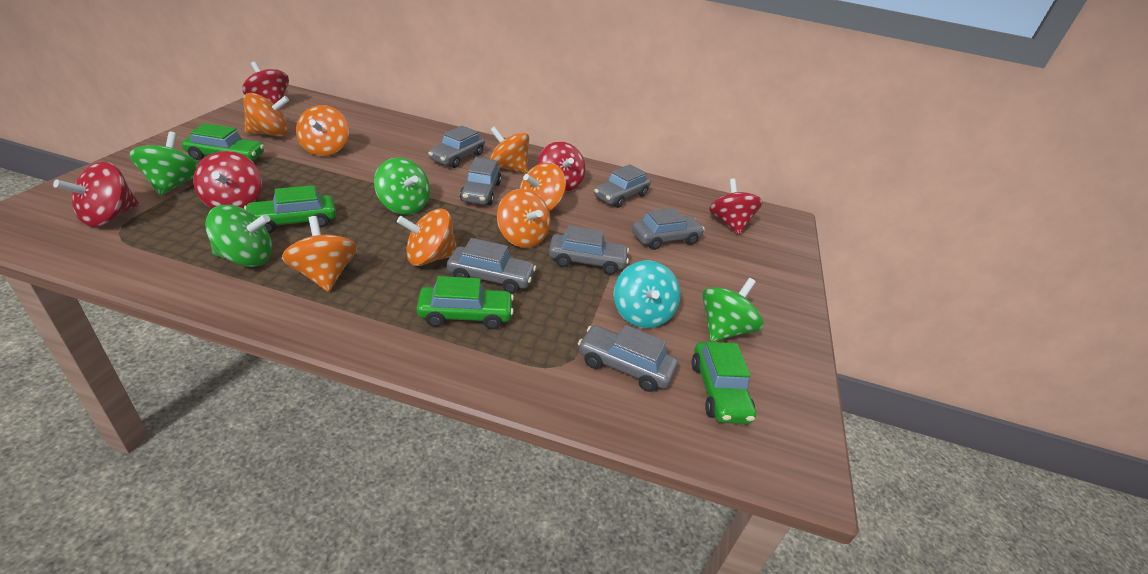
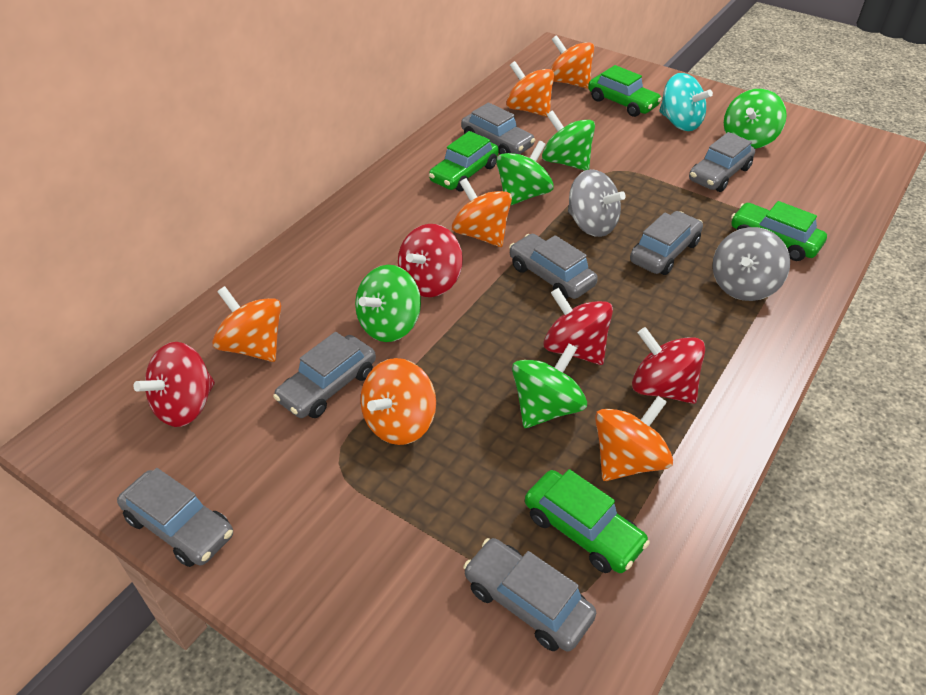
green spinning top: [129,132,199,196] [205,205,272,267] [374,158,430,215] [703,278,764,342] = 4 -> [355,265,421,342] [496,141,554,205] [512,344,587,428] [542,110,595,171] [724,89,787,149] = 5
grey spinning top: none = 0 -> [568,169,626,237] [712,227,790,301] = 2
orange spinning top: [243,93,289,137] [282,216,357,292] [296,105,349,156] [397,208,457,266] [490,126,529,173] [497,189,551,248] [519,163,566,211] = 7 -> [212,286,281,362] [360,358,436,445] [452,178,512,247] [506,61,554,117] [551,35,594,89] [595,396,673,481] = 6
red spinning top: [53,162,139,227] [193,151,262,209] [242,62,289,104] [538,141,585,192] [709,179,763,235] = 5 -> [133,342,215,427] [398,224,463,297] [543,288,613,365] [632,327,705,404] = 4

